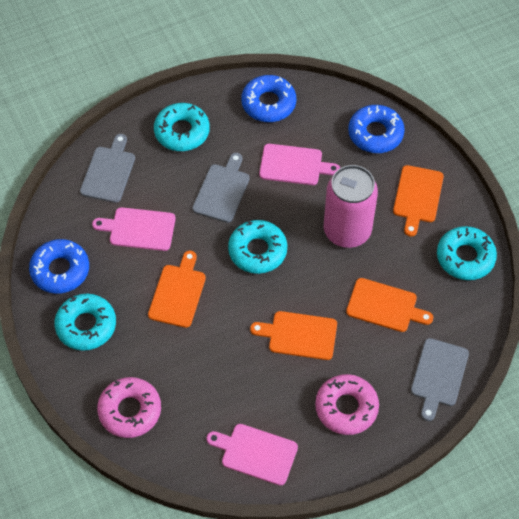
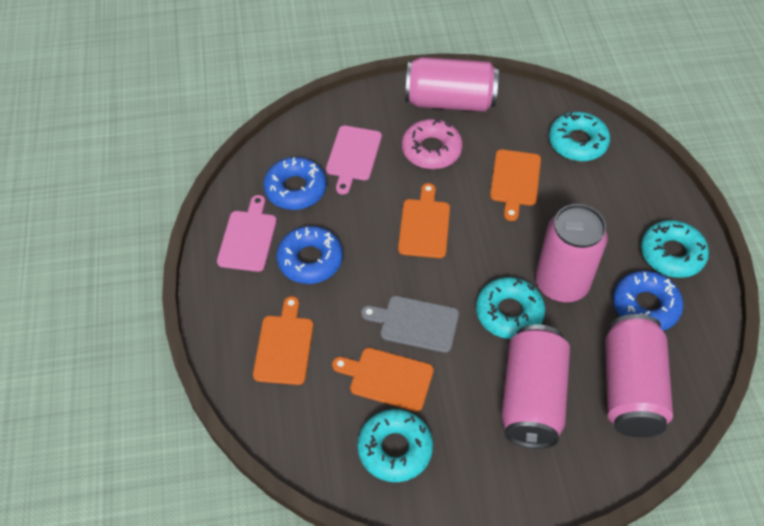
grey cutting board: [80,134,135,203] [192,153,250,223] [411,338,469,421] = 3 -> [361,296,459,353] = 1
pink can: [324,165,378,248] = 1 -> [405,57,499,112] [501,324,570,449] [535,204,608,302] [605,314,673,437] = 4
pink cutting board: [92,207,176,251] [206,424,298,486] [259,144,340,185] = 3 -> [217,195,277,272] [326,126,382,195] = 2
pink donut: [97,377,161,438] [315,374,379,435] = 2 -> [402,119,463,169] = 1

